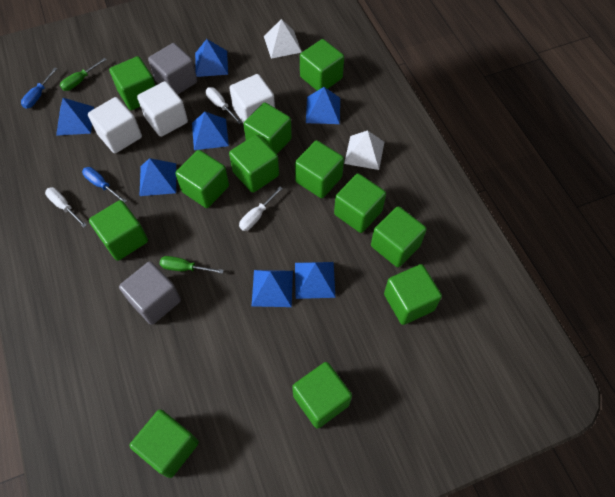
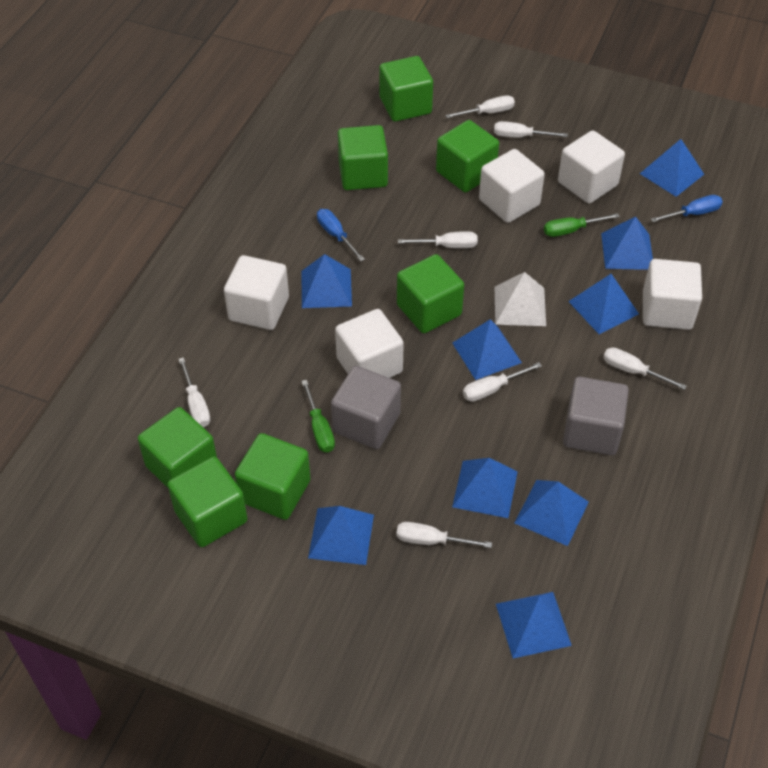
blue pyramid: [56,98,94,136] [140,158,176,196] [192,112,229,150] [195,39,228,77] [252,270,293,307] [295,262,335,299] [306,87,340,124] = 7 -> [302,254,352,308] [308,506,374,565] [452,319,522,380] [452,458,518,518] [496,592,572,658] [514,480,589,546] [568,274,639,334] [601,217,653,270] [640,139,704,197] = 9
green cube: [89,200,148,261] [109,56,156,110] [129,410,199,478] [175,150,229,208] [229,135,279,193] [243,103,292,154] [292,362,352,429] [295,140,344,198] [300,39,344,91] [334,173,386,233] [371,206,427,267] [384,264,442,325] = 12 -> [138,407,217,488] [167,457,248,547] [235,433,311,520] [338,125,388,190] [379,56,433,122] [397,254,464,333] [436,120,499,192] = 7
white cube: [88,97,142,153] [137,81,188,137] [229,74,275,124] = 3 -> [224,255,289,330] [335,309,404,378] [479,149,545,223] [558,130,625,204] [643,259,702,330] = 5
white pyramid: [264,19,302,59] [344,130,384,170] = 2 -> [495,272,546,326] = 1
white screwdriver: [45,187,87,227] [206,87,242,124] [239,187,283,231] = 3 -> [179,357,210,427] [396,522,492,548] [398,231,478,248] [445,95,515,118] [463,362,542,402] [494,121,568,138] [603,347,687,390] = 7

